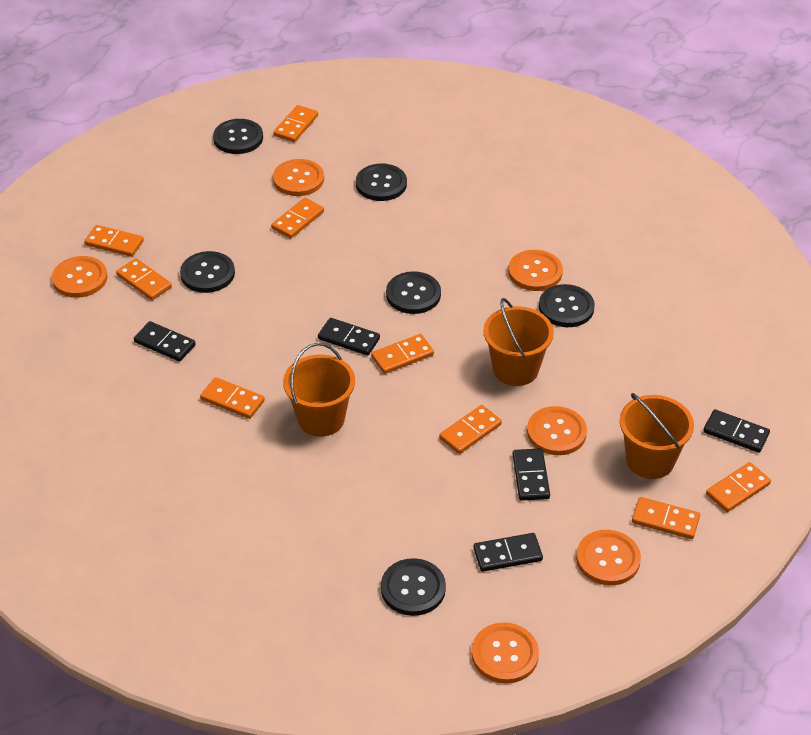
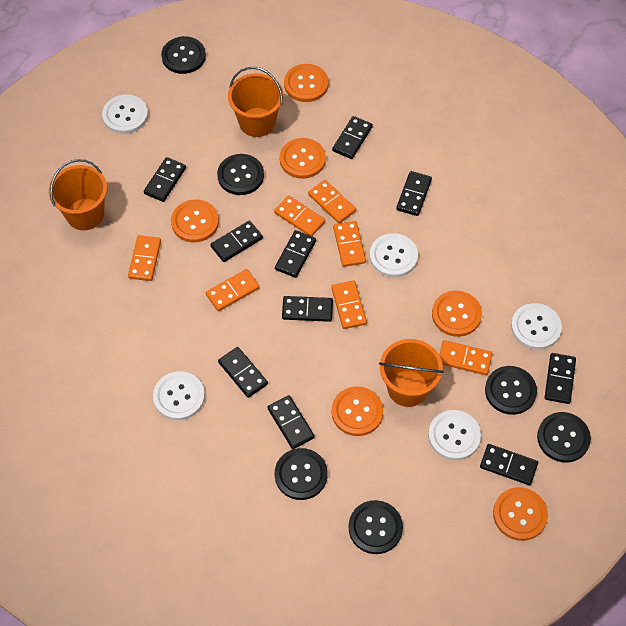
black domino: [134,321,196,362] [318,318,380,356] [473,533,543,572] [512,448,550,501] [703,409,770,453] = 5 -> [144,157,186,202] [210,221,263,262] [218,347,268,398] [268,395,315,449] [275,230,316,278] [282,296,333,322] [332,116,373,159] [396,171,432,216] [480,444,538,485] [544,353,576,404] = 10
orange domino: [84,225,144,257] [116,258,172,300] [200,377,265,419] [271,198,324,239] [273,105,318,142] [371,334,434,374] [439,405,502,454] [632,497,700,539] [706,462,771,512] = 9 -> [128,235,161,281] [206,269,260,311] [274,195,325,236] [308,180,356,223] [331,280,367,329] [333,221,366,267] [439,340,493,375] = 7
white button: none = 0 -> [102,95,148,134] [153,371,205,420] [370,233,418,277] [428,410,481,460] [511,303,562,350] = 5

